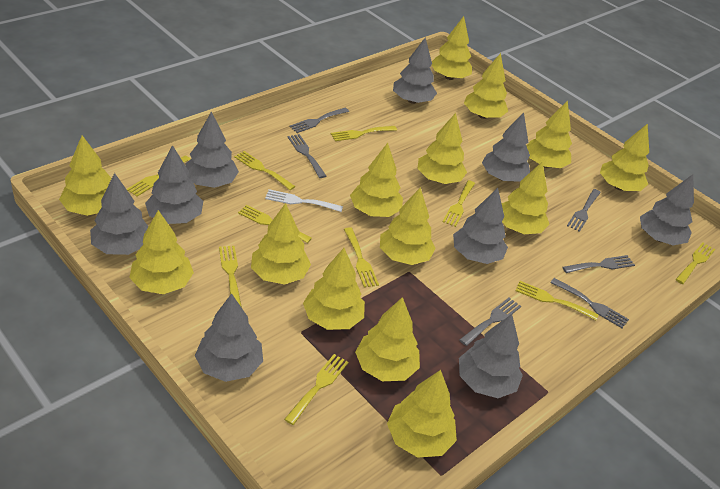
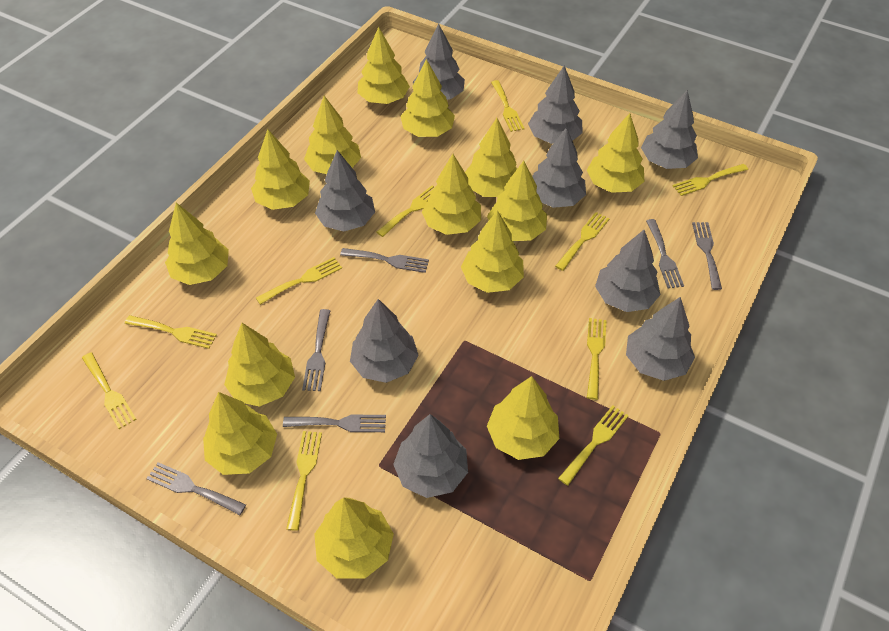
white fork: [265,189,343,212] = 1 -> none = 0

